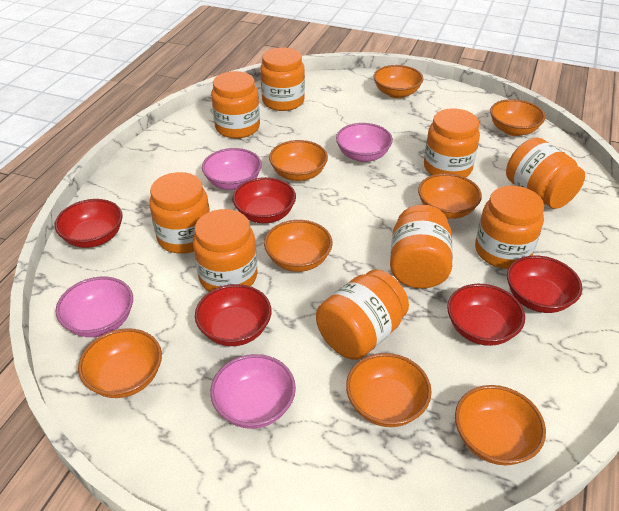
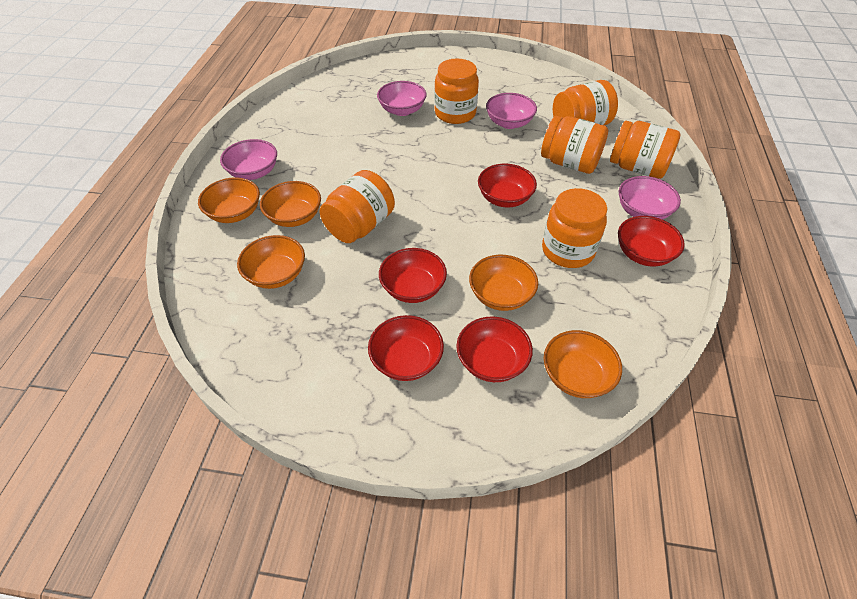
orange bowl: [78,328,162,398] [264,220,333,272] [269,140,328,181] [346,353,432,427] [374,65,423,98] [418,173,482,219] [455,385,546,465] [490,99,545,136] = 8 -> [198,177,260,223] [237,235,305,289] [260,181,321,227] [469,255,538,311] [544,330,622,398] = 5
orange jar: [149,172,210,254] [193,209,258,292] [211,71,260,138] [260,47,305,111] [316,270,409,360] [390,205,453,289] [424,108,480,177] [475,185,544,269] [506,138,585,209] = 9 -> [320,170,395,243] [434,59,479,124] [541,116,608,174] [542,188,607,268] [553,80,618,125] [610,121,681,179] = 6

